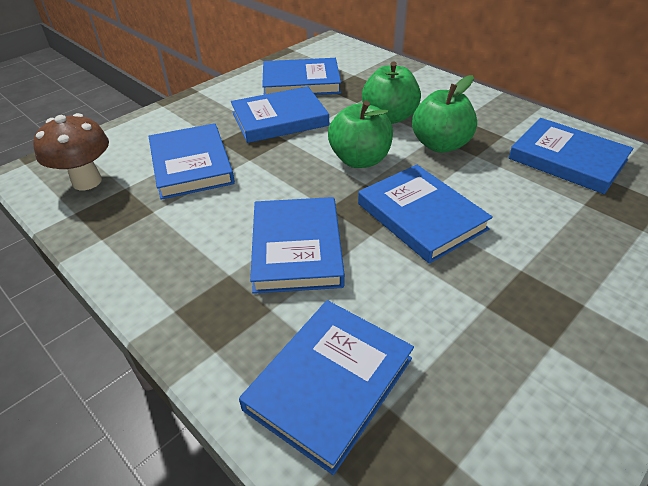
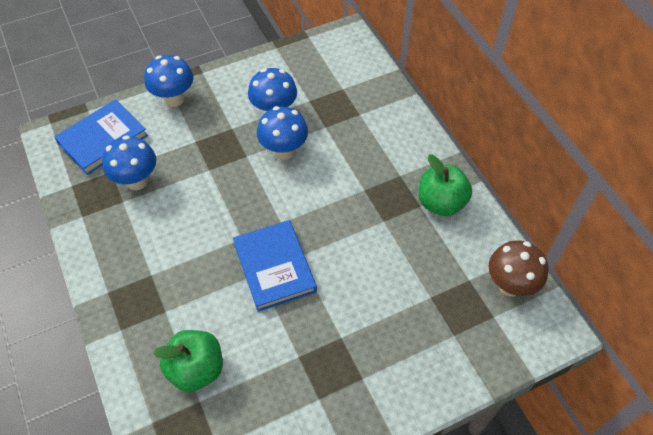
blue book: [149,123,235,200] [231,86,329,143] [239,300,414,475] [250,197,345,294] [262,58,341,95] [358,165,493,264] [509,118,634,194] = 7 -> [54,99,148,175] [233,220,317,312] = 2
blue mushroom: none = 0 -> [102,135,156,190] [144,55,193,107] [248,68,297,114] [257,106,308,160] = 4
green apple: [328,101,393,168] [362,61,421,124] [412,75,477,153] = 3 -> [153,330,223,392] [418,155,472,216] = 2

